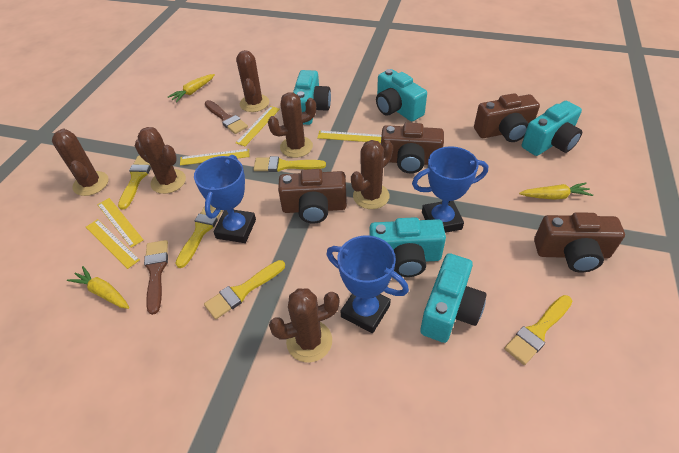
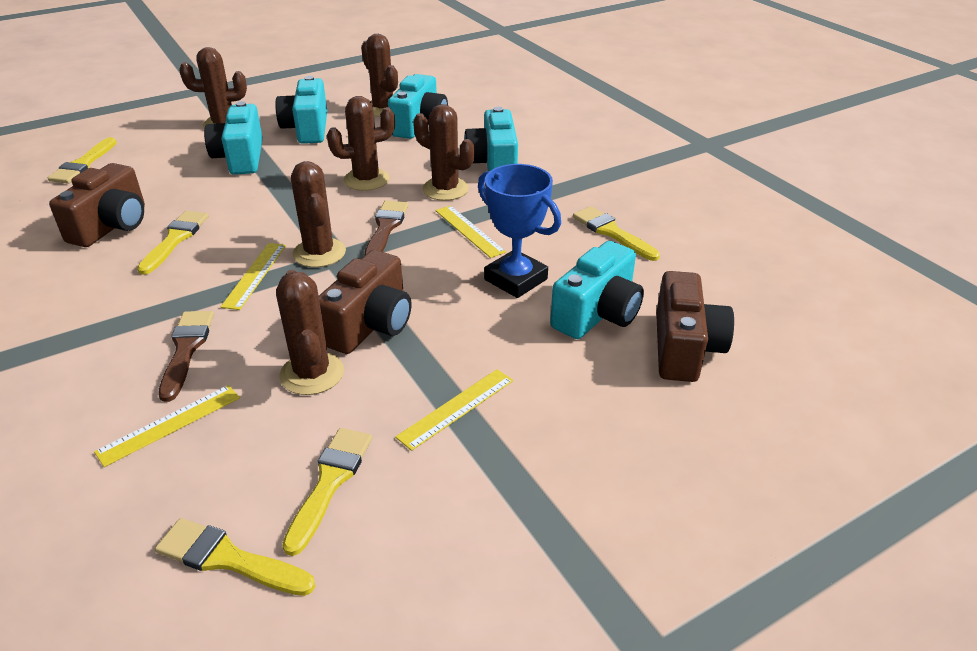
blue trophy: [194,155,256,243] [327,235,409,333] [412,146,488,233] = 3 -> [478,164,561,298] = 1
brown camera: [278,169,347,224] [381,123,444,173] [474,93,540,142] [534,212,625,273] = 4 -> [49,163,145,247] [319,250,411,354] [656,271,734,382] = 3
yellow carrot: [67,266,130,309] [168,74,215,103] [519,183,593,200] = 3 -> none = 0
yellow ruler: [86,219,140,269] [97,198,143,247] [180,149,250,166] [236,106,280,146] [317,131,382,143] = 5 -> [94,385,240,467] [221,243,286,310] [395,369,513,451] [435,205,506,258] = 4

